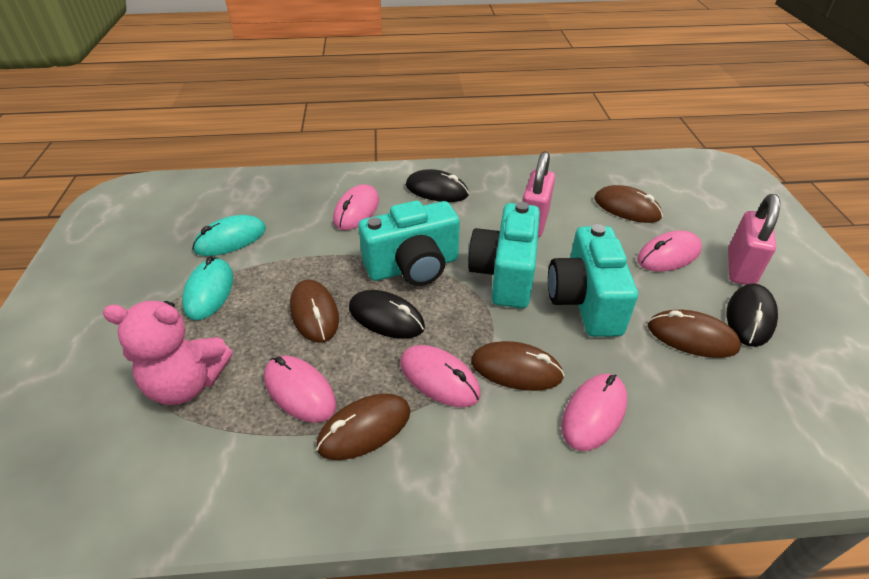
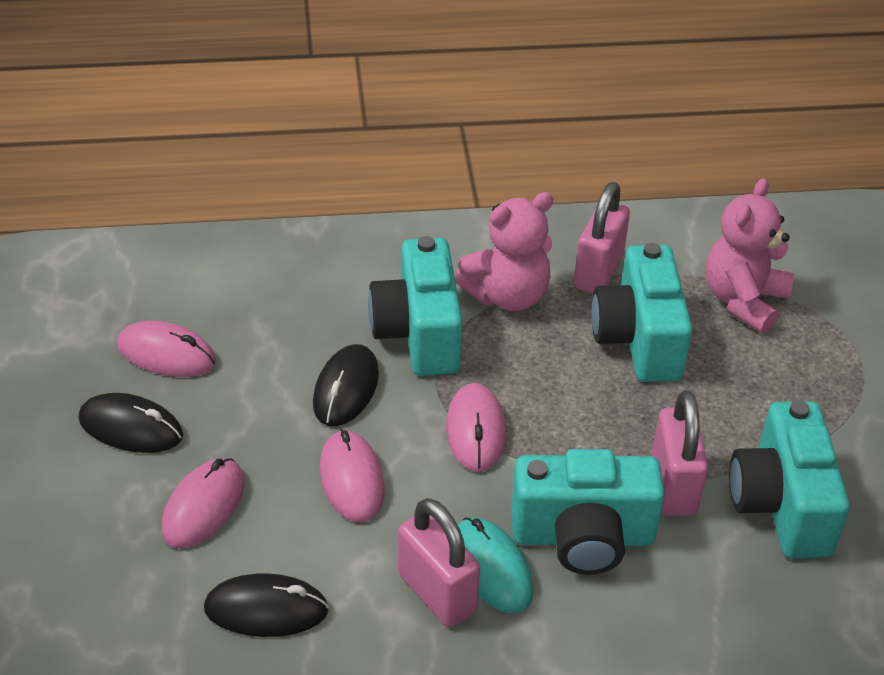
brown mouse: [290,279,339,343] [316,393,411,460] [471,341,565,391] [594,185,663,223] [648,310,741,358] = 5 -> none = 0
pink mouse: [264,355,336,423] [333,184,379,230] [400,345,481,407] [561,374,627,451] [637,230,702,272] = 5 -> [117,321,216,377] [161,458,245,548] [320,429,385,522] [446,383,506,472] = 4
pink padlock: [522,151,555,237] [728,194,780,285] = 2 -> [398,498,480,627] [574,182,630,294] [651,390,708,516] = 3
pink teddy bear: [103,301,232,405] = 1 -> [455,192,553,311] [706,178,794,333] = 2
turquoise camera: [358,201,460,286] [468,202,540,308] [548,224,638,337] = 3 -> [368,236,463,376] [511,449,665,575] [591,243,693,382] [729,400,850,558] = 4
turquoise mouse: [182,256,234,320] [192,215,266,256] = 2 -> [458,517,533,613] = 1

